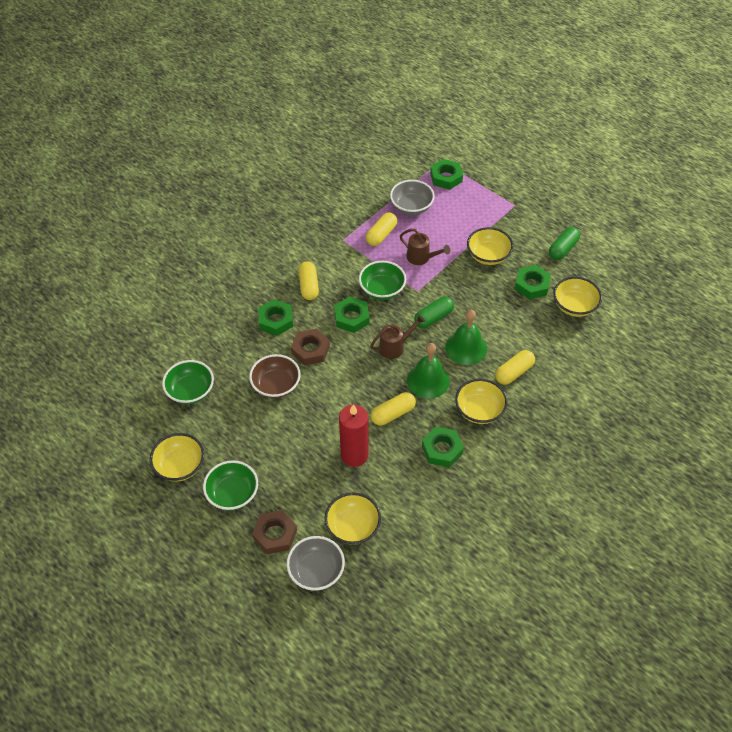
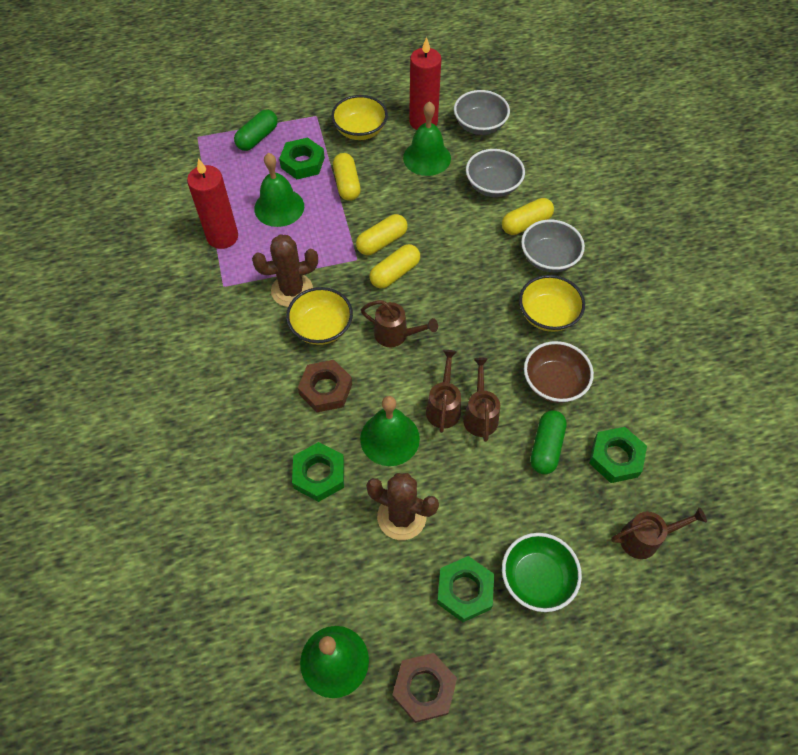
brown cactus: none = 0 -> [252,234,318,307] [366,473,439,540] = 2
brown watering can: [370,314,425,359] [400,229,450,265] = 2 -> [361,300,438,347] [426,350,461,433] [463,358,500,442] [611,507,707,559] = 4
green bell: [407,343,450,399] [445,310,487,365] = 2 -> [254,153,304,227] [300,626,369,698] [360,396,420,466] [403,101,451,176] = 4
green bowl: [162,360,214,404] [203,460,258,511] [359,261,406,300] = 3 -> [502,533,582,612] = 1
green nut: [258,299,293,336] [334,297,369,333] [422,427,464,467] [430,159,463,190] [515,265,551,299] = 5 -> [279,137,325,179] [292,442,344,502] [437,556,494,622] [589,427,647,483] = 4
grey bowl: [287,536,345,591] [390,180,435,215] = 2 -> [454,90,510,135] [466,149,525,197] [521,220,585,272] = 3
red candle: [339,404,368,467] = 1 -> [187,158,238,249] [409,37,441,130] = 2
yellow bowl: [150,433,204,482] [325,493,381,545] [455,379,508,424] [467,227,513,265] [553,277,602,317] = 5 -> [286,287,353,345] [331,95,388,140] [519,275,585,332] = 3

